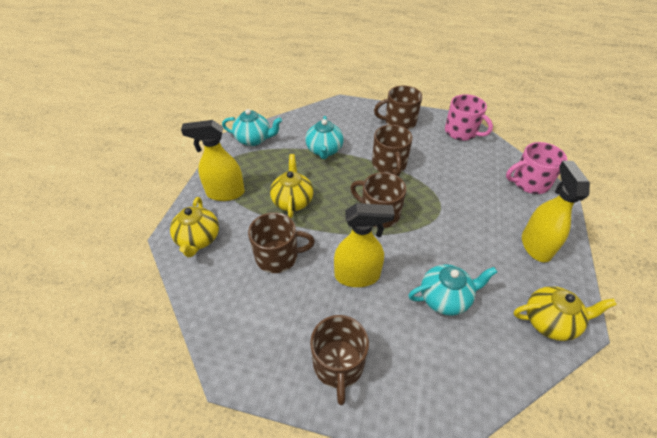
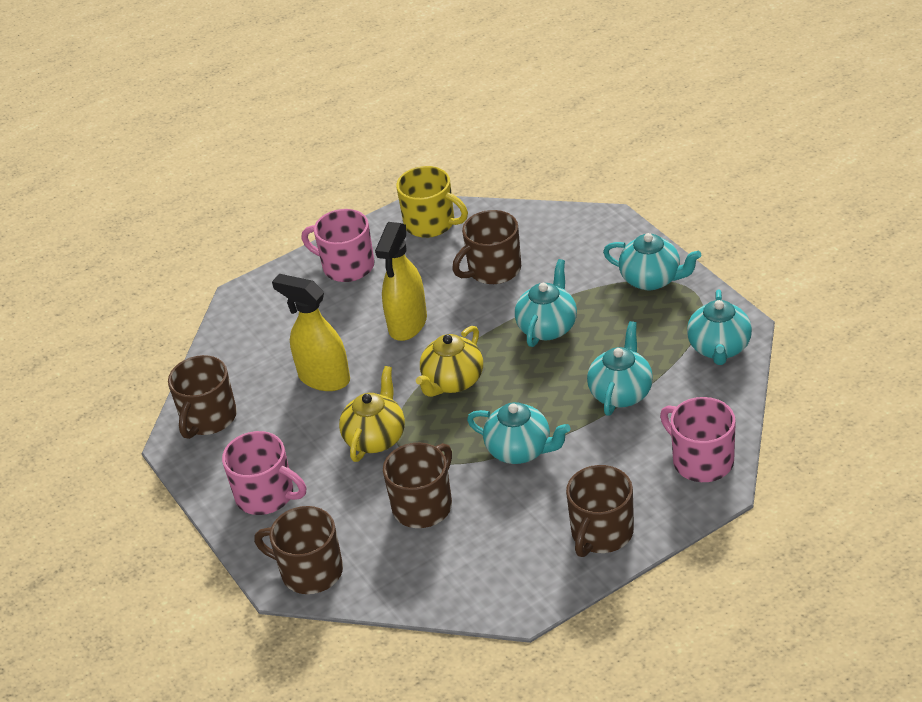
pink mug: [445,94,493,141] [506,142,567,194] = 2 -> [222,431,306,515] [301,209,375,282] [660,397,736,482] = 3
turquoise teapot: [222,109,282,146] [305,116,344,159] [408,264,497,316] = 3 -> [467,402,571,464] [515,259,577,347] [587,321,653,416] [603,233,701,290] [687,289,752,365] = 5
yellow mug: none = 0 -> [396,166,468,238] = 1
yellow spray bottle: [181,120,245,201] [334,203,395,287] [522,161,590,263] = 3 -> [272,274,350,391] [375,222,427,341] = 2
yellow teapot: [170,197,219,257] [270,154,314,218] [514,286,617,341] = 3 -> [339,366,405,462] [416,326,483,397] = 2

